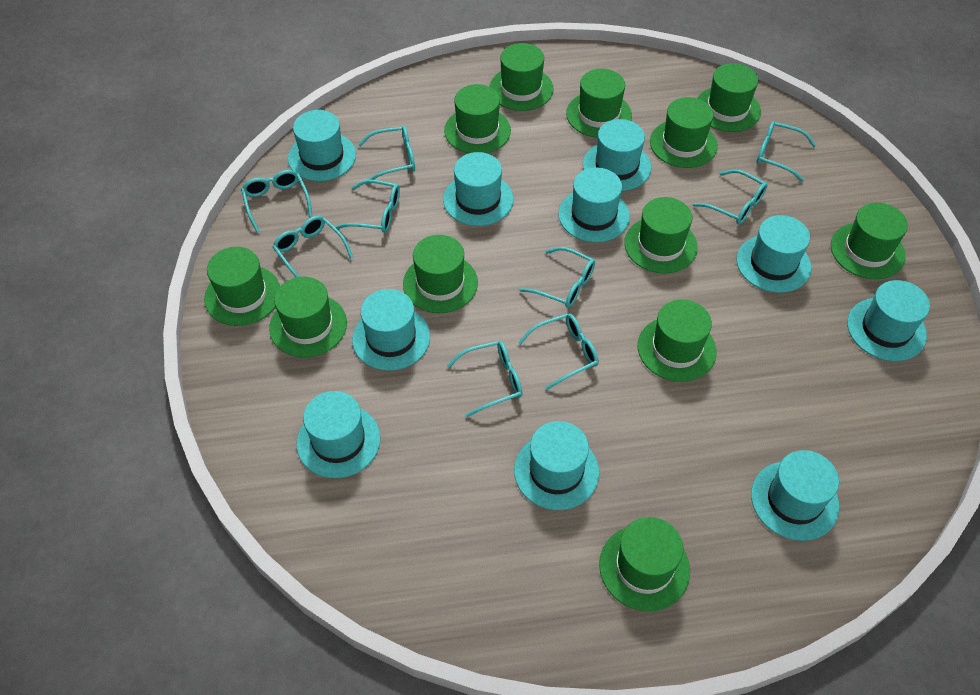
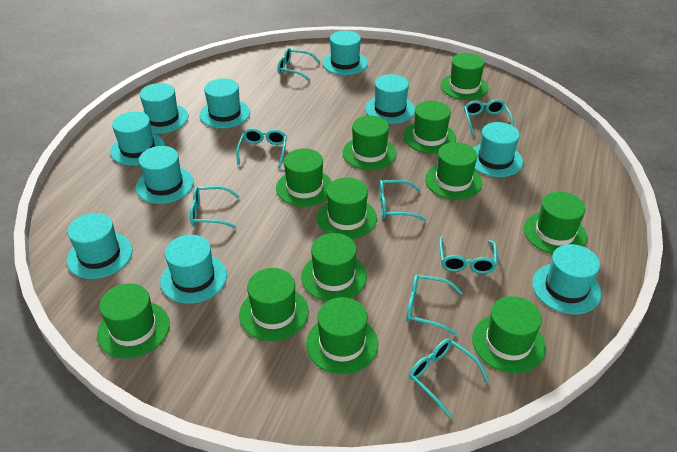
turquoise glasses: [241,170,312,232] [272,216,353,277] [335,179,400,233] [358,126,415,180] [447,341,522,417] [518,313,599,390] [519,247,595,308] [693,169,768,225] [756,121,817,182] = 9 -> [190,186,239,228] [236,128,287,167] [278,48,320,81] [379,180,426,221] [406,275,462,335] [409,339,489,417] [439,237,497,274] [464,99,514,136] = 8

